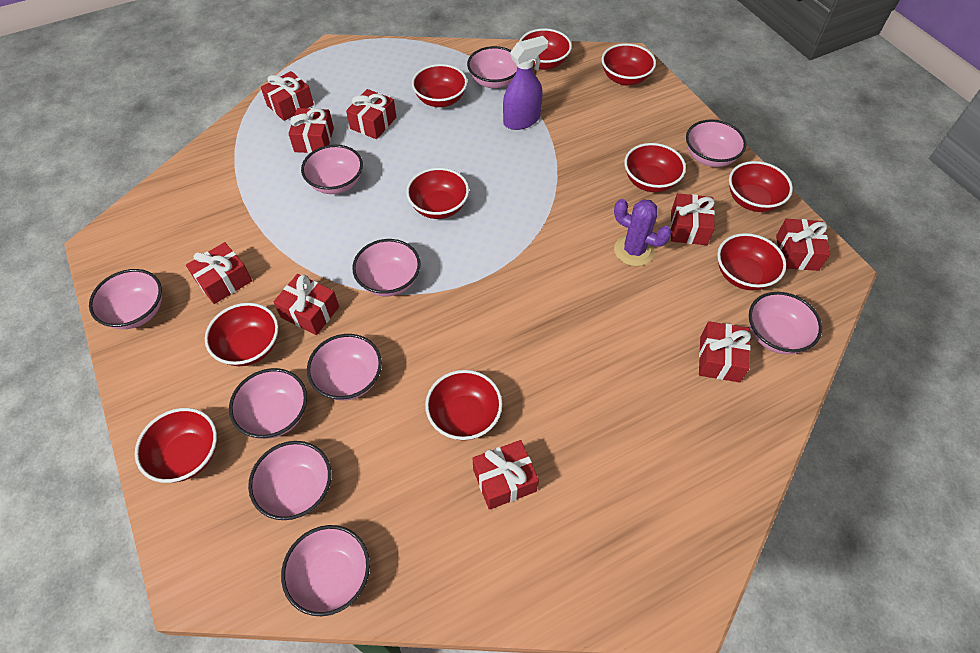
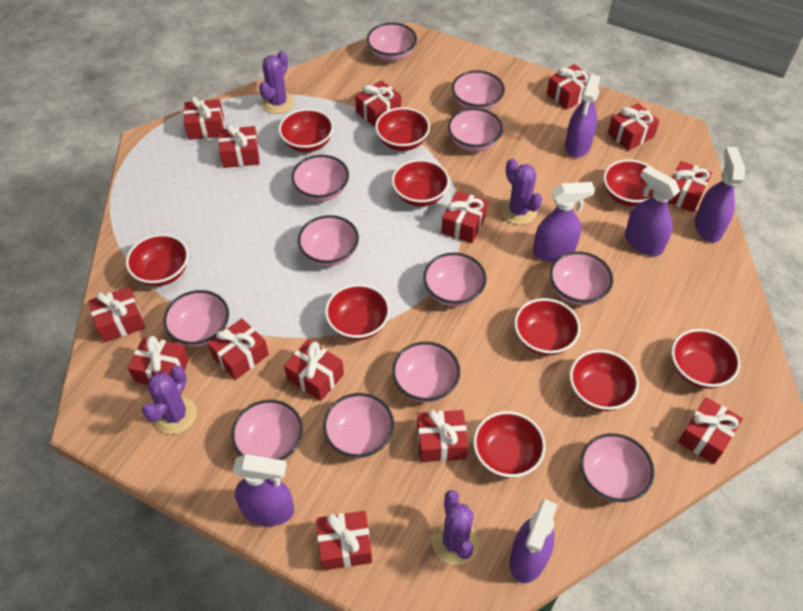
pink bowl: [89,269,162,329] [229,368,307,439] [248,441,331,520] [281,525,370,616] [301,145,363,194] [307,334,382,400] [352,239,421,296] [467,46,517,89] [686,119,746,167] [749,292,822,354] = 10 -> [163,290,229,347] [231,400,303,460] [291,155,349,202] [298,215,359,266] [323,393,394,458] [367,23,417,61] [392,342,460,402] [423,252,487,306] [448,108,503,152] [452,70,505,110] [550,251,613,305] [580,433,654,502] = 12
purple cactus: [614,199,672,266] = 1 -> [142,366,197,434] [259,51,294,114] [432,490,479,565] [501,159,542,225] = 4
purple spray bottle: [503,36,548,130] = 1 -> [233,454,294,526] [510,499,558,583] [533,182,595,262] [565,74,601,158] [625,166,680,256] [695,147,745,243] = 6
red gift: [186,242,252,304] [261,71,314,121] [273,274,339,335] [288,108,334,153] [346,89,396,139] [473,440,539,510] [671,193,715,245] [699,321,751,383] [776,219,830,271] = 9 -> [88,287,145,343] [128,336,189,385] [184,97,224,140] [208,318,269,380] [218,124,260,168] [284,339,344,401] [316,511,372,570] [355,80,401,127] [417,410,468,462] [441,191,488,243] [547,64,589,110] [608,103,660,151] [668,161,712,212] [678,397,743,464] = 14

